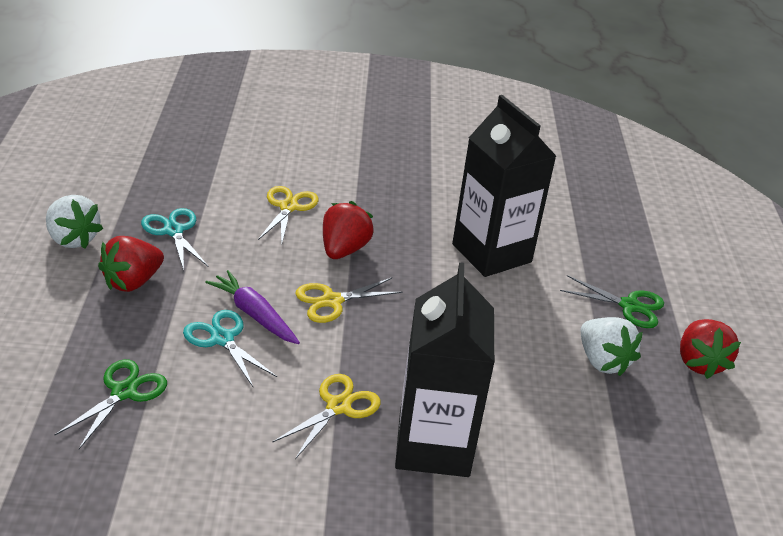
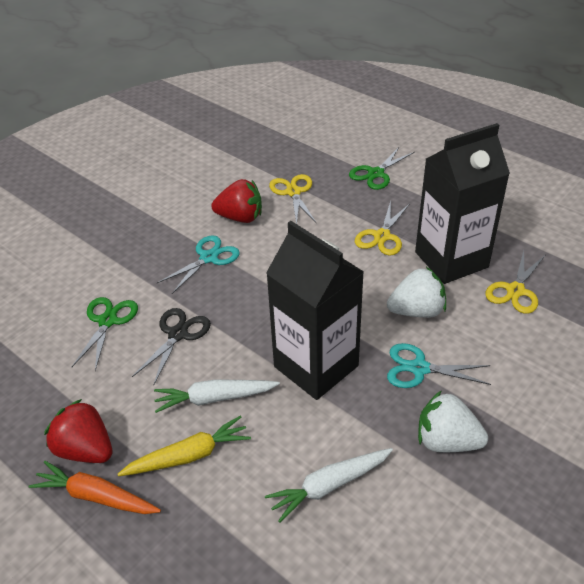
black scissors: none = 0 -> [132,308,211,384] = 1
orange carrot: none = 0 -> [28,461,161,514] = 1
purple carrot: [205,270,300,344] = 1 -> none = 0
red strawberry: [98,236,164,292] [323,201,374,259] [680,319,741,379] = 3 -> [44,399,112,463] [211,179,262,223] = 2
white carrot: none = 0 -> [154,379,280,413] [265,448,393,523] = 2
yellow carrot: none = 0 -> [118,416,251,476] = 1

